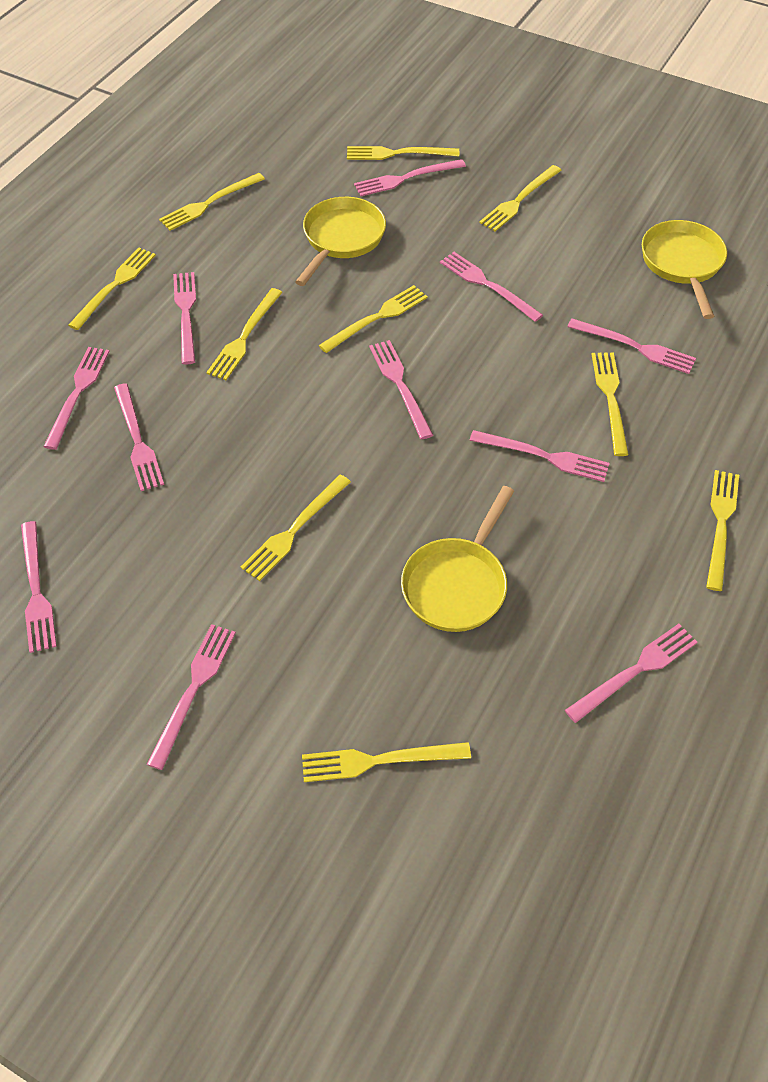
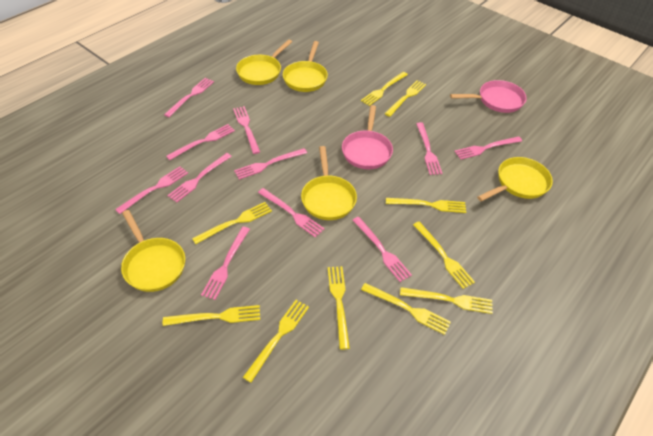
pink pan: none = 0 -> [342,105,393,169] [450,80,527,113] = 2
yellow pan: [295,197,386,286] [401,486,514,632] [642,220,727,319] = 3 -> [121,210,185,292] [236,39,292,85] [283,41,328,92] [301,146,357,220] [477,157,553,201] = 5

